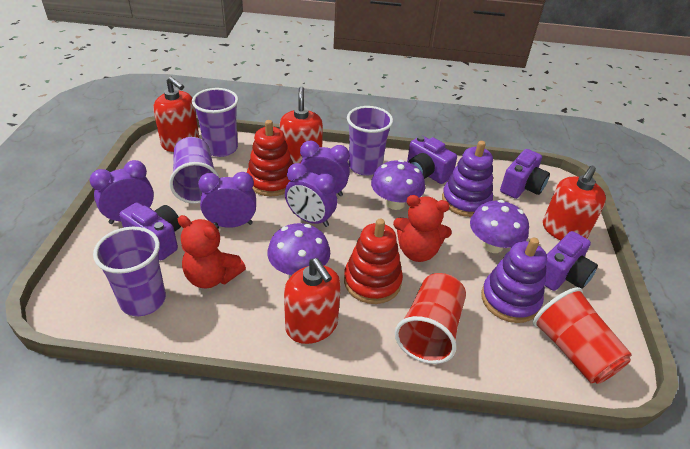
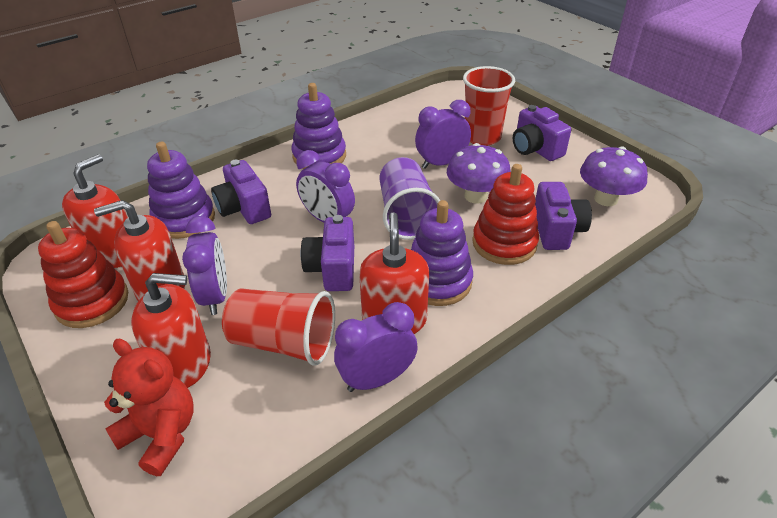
purple cup: [93,227,166,316] [169,137,220,204] [192,88,238,157] [347,106,393,176] = 4 -> [379,157,440,240] = 1
purple mushroom: [267,223,330,277] [371,159,425,210] [470,200,529,253] = 3 -> [447,143,511,204] [580,146,648,206] = 2
purple stacking toy: [442,141,493,217] [481,238,547,323] = 2 -> [147,142,215,239] [292,83,346,169] [411,200,473,306] = 3
red teddy bear: [178,215,246,288] [393,195,452,262] = 2 -> [104,339,194,476] = 1

